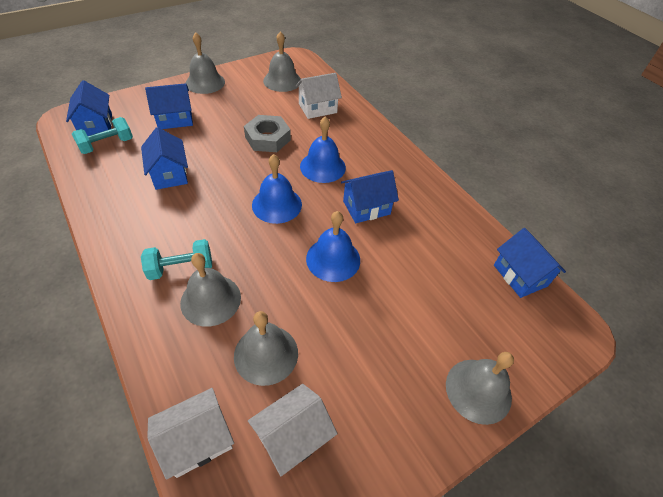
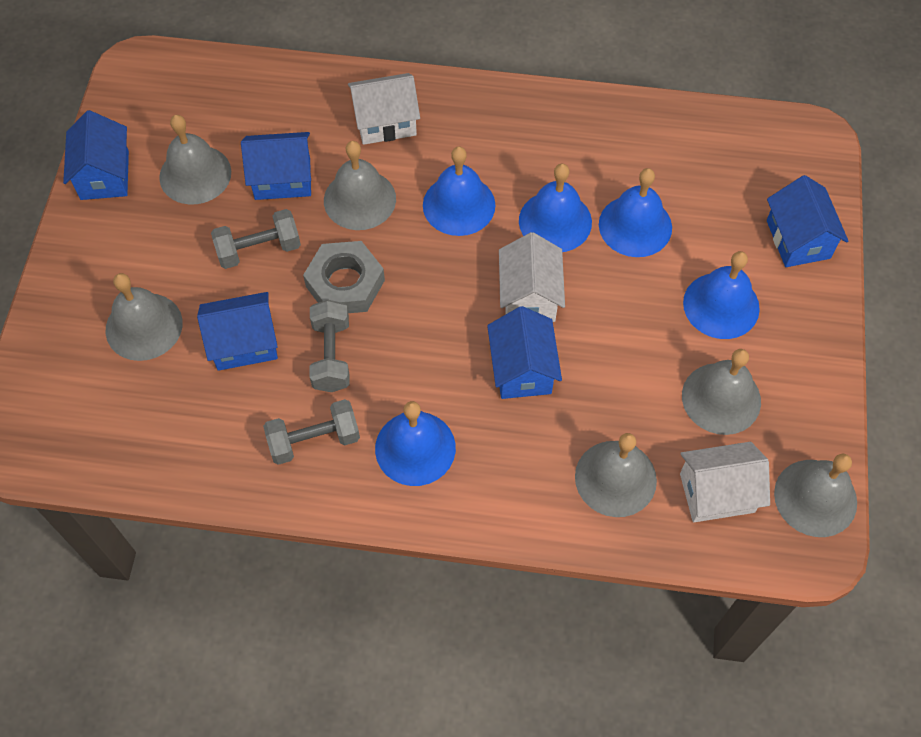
blue bell: [252,154,302,224] [300,116,346,183] [306,211,360,282] = 3 -> [375,401,456,486] [423,146,495,236] [519,164,592,252] [599,168,672,257] [683,251,760,339] = 5
grey bell: [180,253,241,327] [186,32,225,94] [234,311,298,386] [263,31,301,92] [446,352,514,425] = 5 -> [105,273,183,361] [159,115,231,204] [324,141,396,230] [575,433,657,517] [682,349,761,435] [774,454,857,537] = 6
grey dumbbell: none = 0 -> [211,209,301,269] [263,399,360,465] [309,300,350,392] = 3
turquoise dumbbell: [72,117,133,154] [141,239,212,280] = 2 -> none = 0

